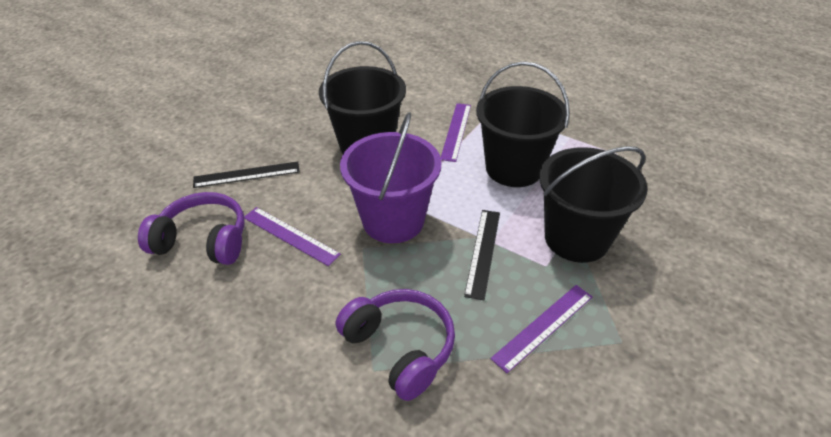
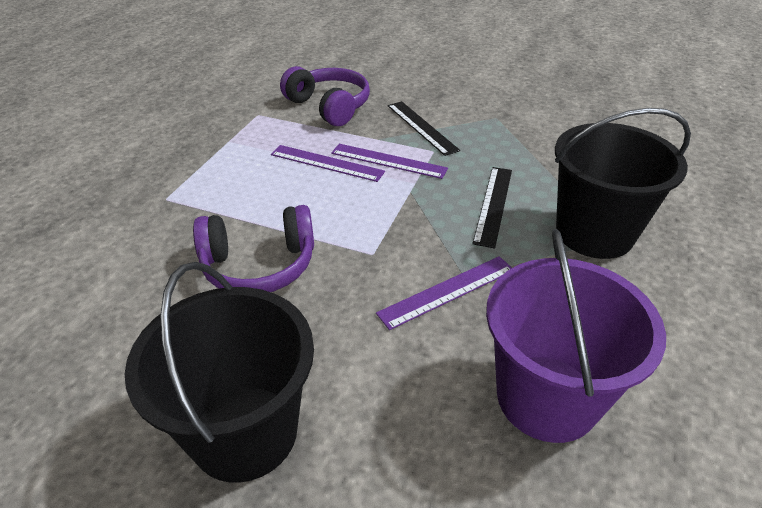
black bucket: [319,41,406,154] [476,61,570,187] [539,146,648,263] = 3 -> [125,262,314,483] [555,108,691,259] = 2

